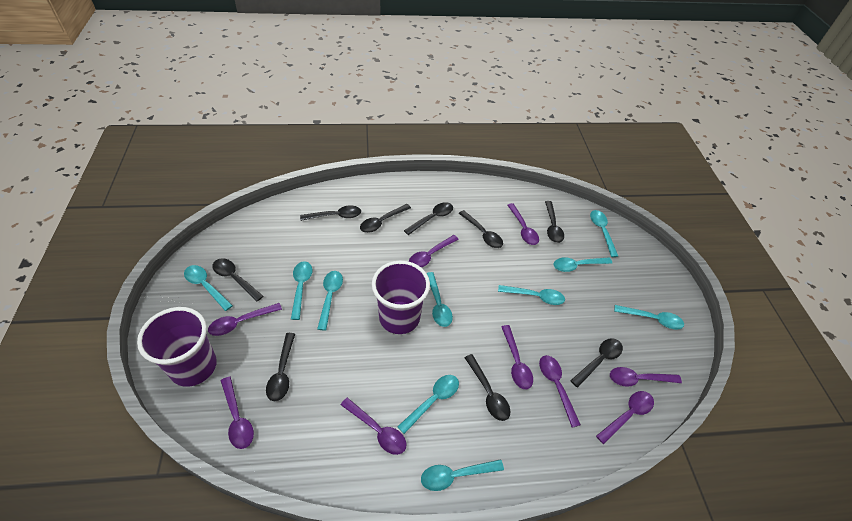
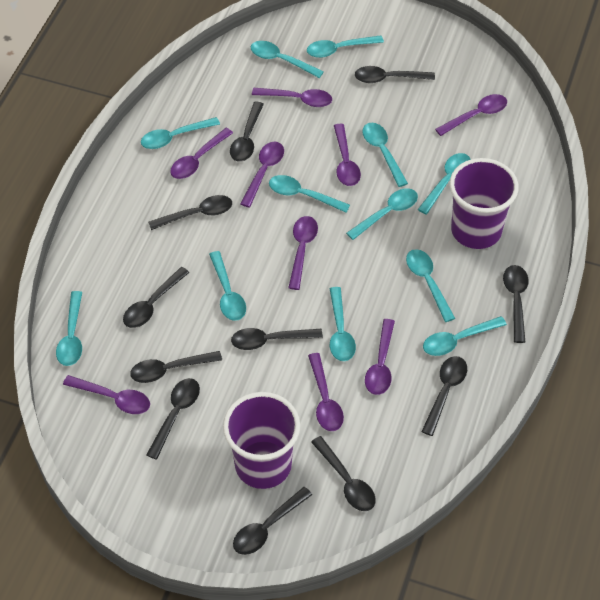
black spoon: [213,258,263,302] [266,333,295,401] [300,206,361,221] [360,204,411,233] [404,202,453,235] [459,210,503,248] [464,354,510,421] [545,201,564,243] [570,338,623,387] = 9 -> [123,267,189,328] [130,351,222,383] [146,378,200,460] [148,195,232,230] [230,102,264,162] [231,328,323,350] [233,487,312,555] [311,436,376,511] [355,66,435,83] [421,356,467,436] [503,265,529,343] = 11
turquoise spoon: [184,265,233,311] [291,261,312,320] [317,271,343,331] [397,375,459,434] [421,459,504,491] [427,272,453,327] [498,285,565,305] [553,257,612,272] [590,210,618,257] [614,305,684,329] = 10 -> [56,291,82,366] [141,117,220,149] [209,251,246,321] [251,41,324,78] [269,175,350,213] [307,35,384,58] [330,287,356,361] [346,188,418,240] [362,123,408,187] [406,249,455,322] [418,153,471,214] [423,316,507,356] = 12

